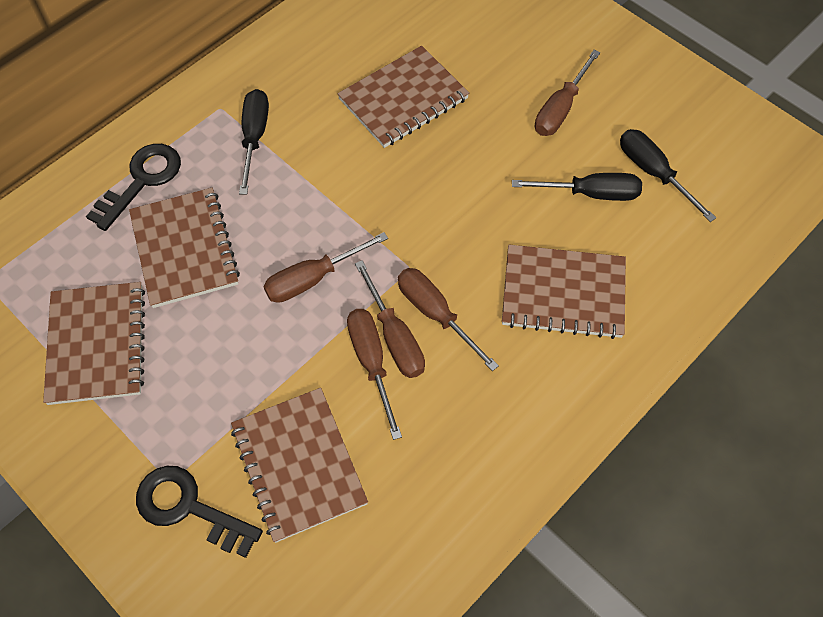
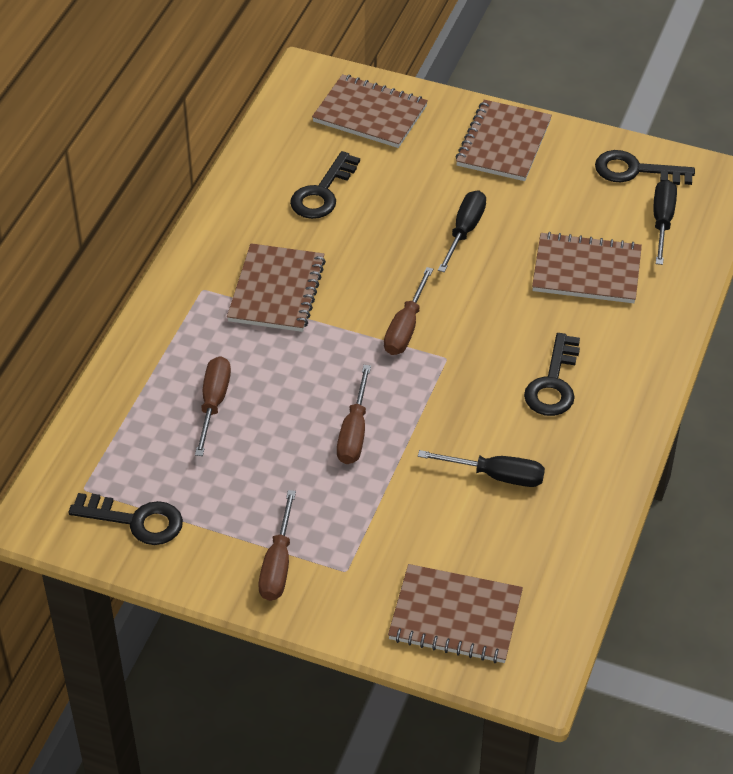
black key: [86,144,181,231] [136,466,263,558] = 2 -> [68,493,183,545] [290,151,360,219] [524,333,580,416] [595,150,695,185] = 4
brown screwdriver: [263,232,388,303] [347,309,402,440] [355,260,425,378] [398,268,499,371] [535,50,600,136] = 5 -> [195,356,231,456] [258,490,296,601] [337,365,371,464] [384,267,433,355] = 4

